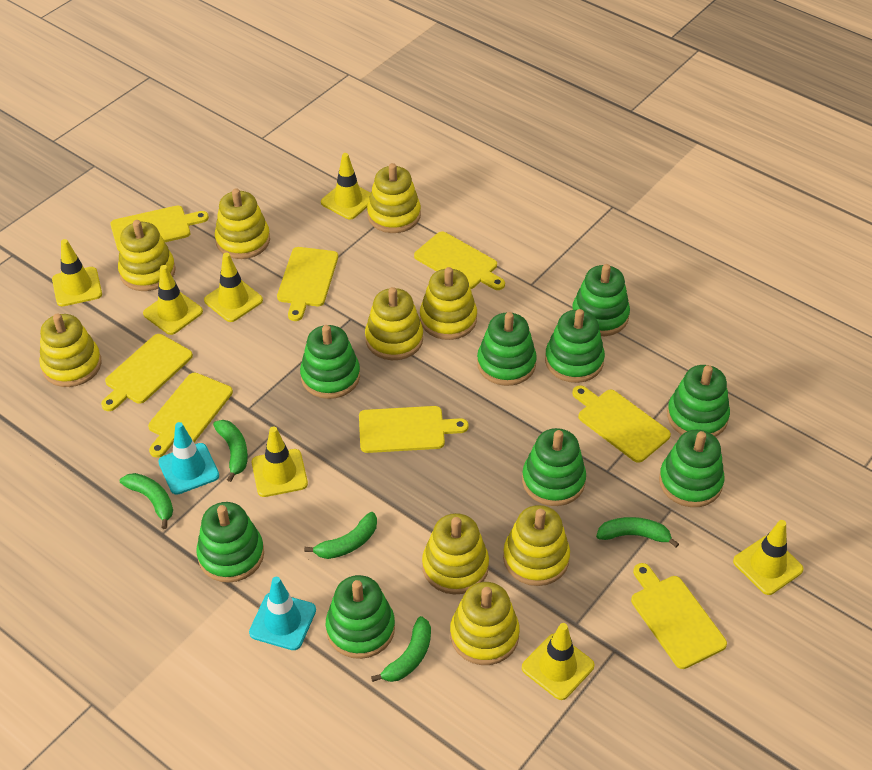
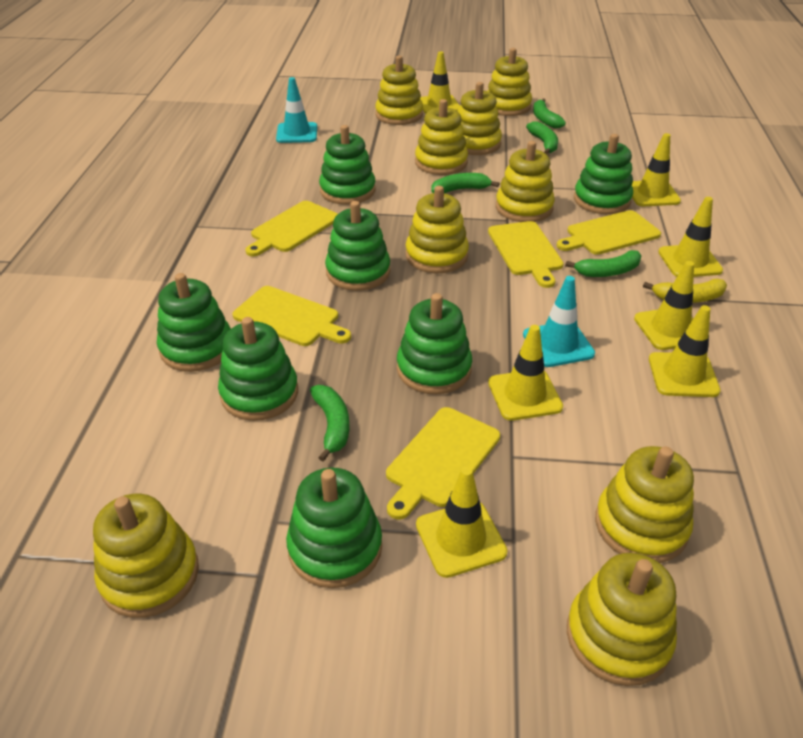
green stacking toy: [196,502,264,583] [300,325,360,399] [326,575,395,659] [477,312,537,386] [522,428,586,506] [545,309,605,383] [572,264,630,336] [659,430,725,507] [667,365,730,437] = 9 -> [157,273,231,372] [218,317,298,421] [286,468,382,588] [319,125,376,205] [325,201,390,291] [397,293,472,394] [574,134,633,214] = 7
yellow banana: none = 0 -> [643,279,727,303] = 1
yellow cutting board: [101,334,193,411] [110,206,209,251] [148,373,233,458] [277,247,338,321] [359,406,469,453] [414,232,505,290] [572,385,671,463] [631,563,727,669] = 8 -> [232,286,351,346] [245,201,338,256] [386,407,500,520] [488,221,564,288] [556,210,661,255] = 5

